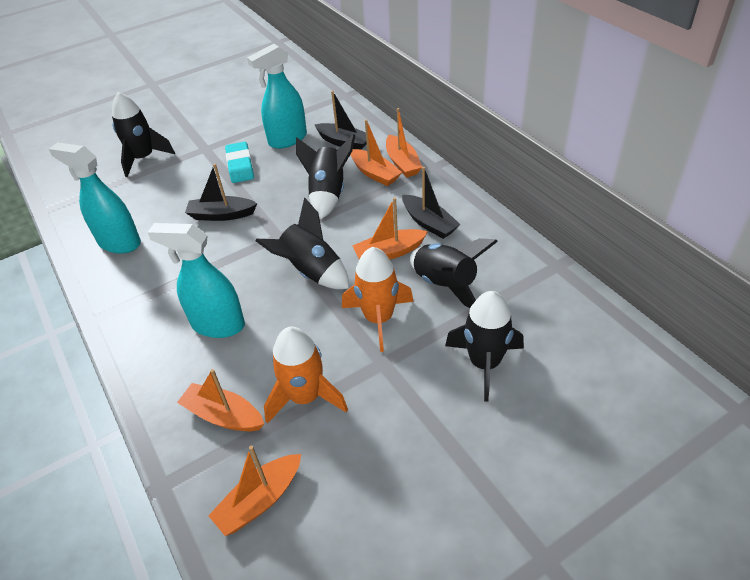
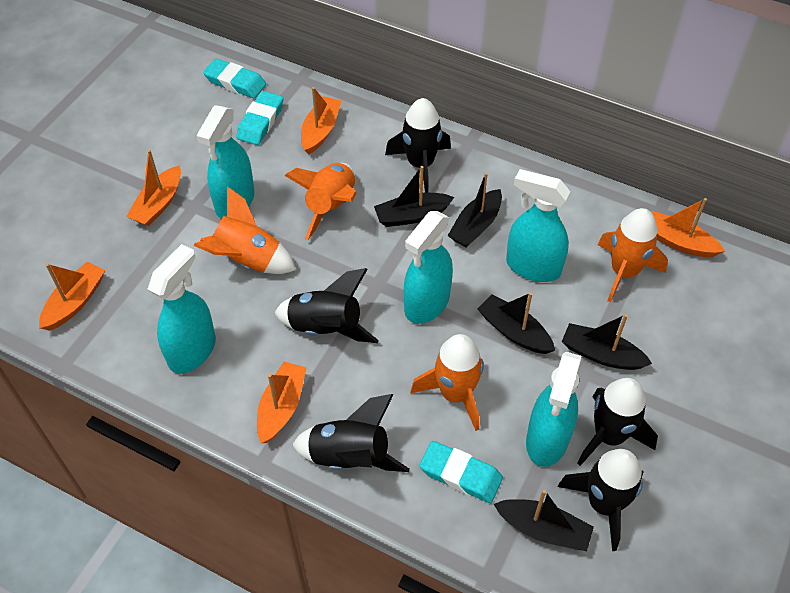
black boat: [185,164,257,221] [314,91,367,150] [402,167,461,239] = 3 -> [374,166,454,227] [448,172,502,247] [477,292,555,354] [494,490,594,551] [562,314,652,370] = 5
orange rocket: [264,327,348,424] [342,247,414,352] = 2 -> [194,186,296,274] [284,163,357,240] [411,334,484,431] [598,208,668,303] = 4
turquoise eraser: [225,142,254,183] = 1 -> [203,59,266,98] [236,91,283,145] [420,441,503,503] = 3
turquoise spray bottle: [49,142,141,254] [147,223,245,338] [247,44,307,149] = 3 -> [148,244,216,374] [196,105,255,219] [404,211,453,324] [506,169,570,282] [526,352,582,467] = 5

